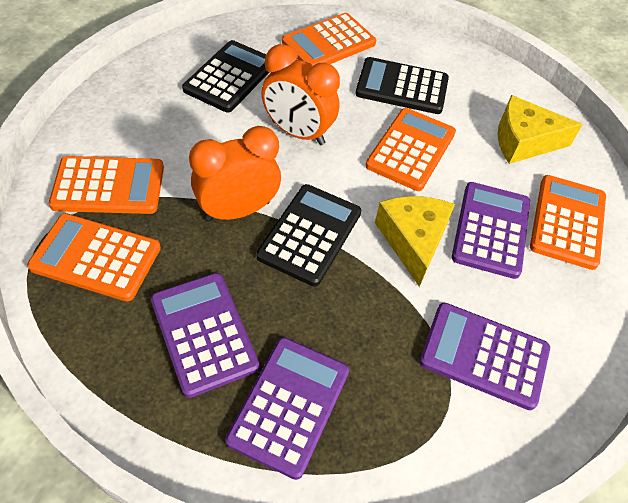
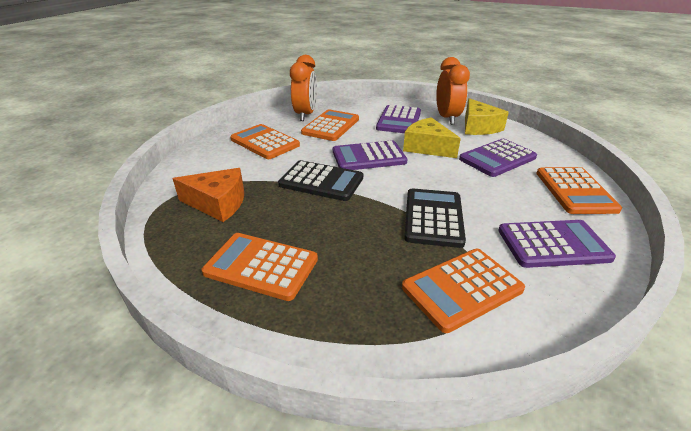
black calculator: [182,40,269,112] [257,184,361,286] [355,57,449,114] = 3 -> [278,160,363,201] [404,188,466,248] = 2
orange cheese: none = 0 -> [172,168,244,222] = 1

